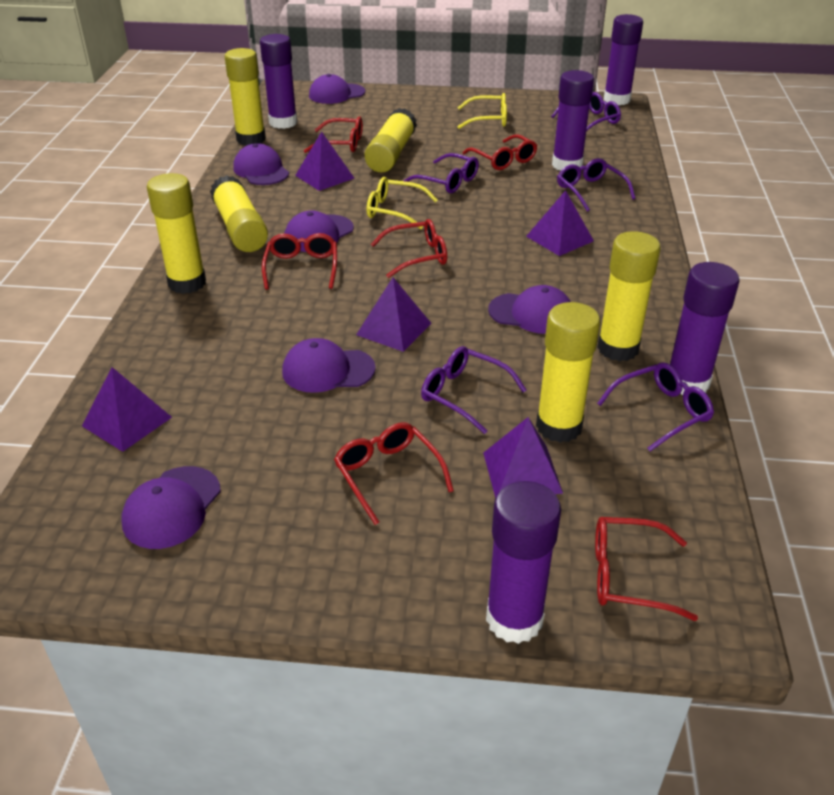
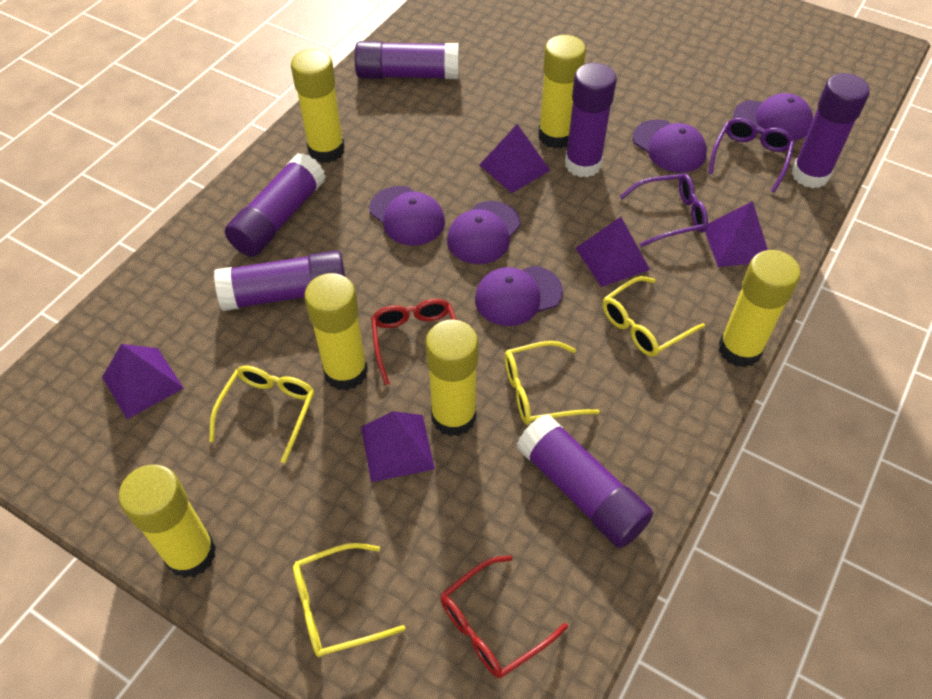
purple cap: [121,466,221,549] [233,143,289,185] [282,338,376,393] [284,210,354,252] [309,74,365,104] [488,285,571,334] = 6 -> [369,186,445,246] [447,201,521,264] [475,266,563,326] [633,120,707,173] [733,93,813,140] = 5
purple glasses: [403,153,479,193] [421,346,526,434] [551,92,621,131] [557,158,636,212] [597,362,714,451] = 5 -> [620,174,708,247] [708,118,795,193] = 2
purple glue stick: [260,34,297,129] [486,481,561,644] [552,70,594,171] [604,14,643,105] [670,262,740,395] = 5 -> [214,250,345,311] [225,153,326,257] [354,41,459,79] [517,414,653,548] [565,63,617,177] [791,73,870,188] = 6
red glasses: [262,233,337,290] [304,116,363,153] [334,422,454,525] [371,219,447,278] [463,134,537,170] [595,517,698,621] = 6 -> [371,299,456,385] [440,555,568,679] = 2
yellow glasses: [367,177,438,229] [457,93,507,129] = 2 -> [209,366,315,463] [293,543,406,657] [505,341,600,425] [603,276,705,357] = 4

